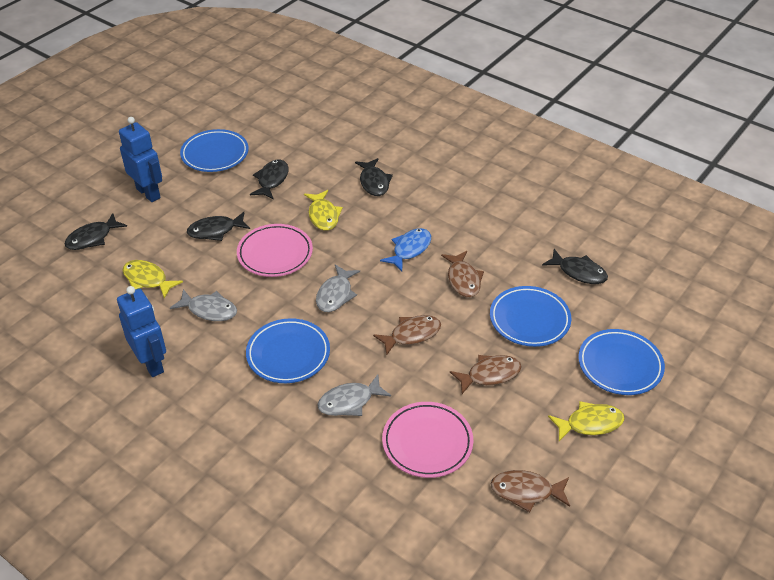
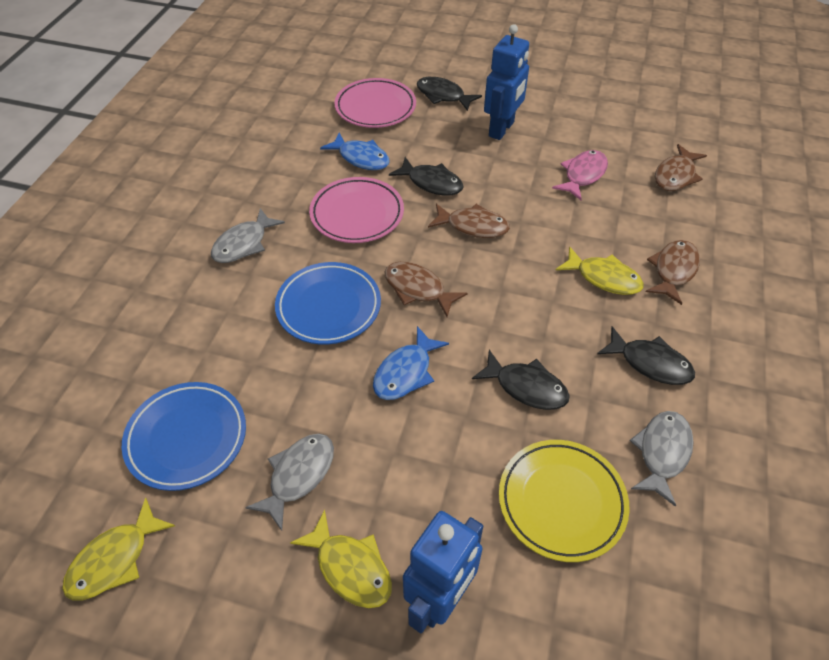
black fish: [65,213,127,250] [187,212,250,241] [250,160,289,200] [355,158,393,196] [542,249,608,284] = 5 -> [389,157,464,196] [417,77,482,111] [472,350,570,410] [597,326,695,385] = 4
blue fish: [380,228,431,272] = 1 -> [320,133,390,170] [373,326,449,400] = 2
blue plate: [180,129,249,172] [246,318,330,383] [490,286,572,347] [578,329,665,395] = 4 -> [122,382,246,491] [275,262,381,344] = 2
pink fish: none = 0 -> [552,150,608,200] = 1
yellow plate: none = 0 -> [499,440,630,562] = 1

